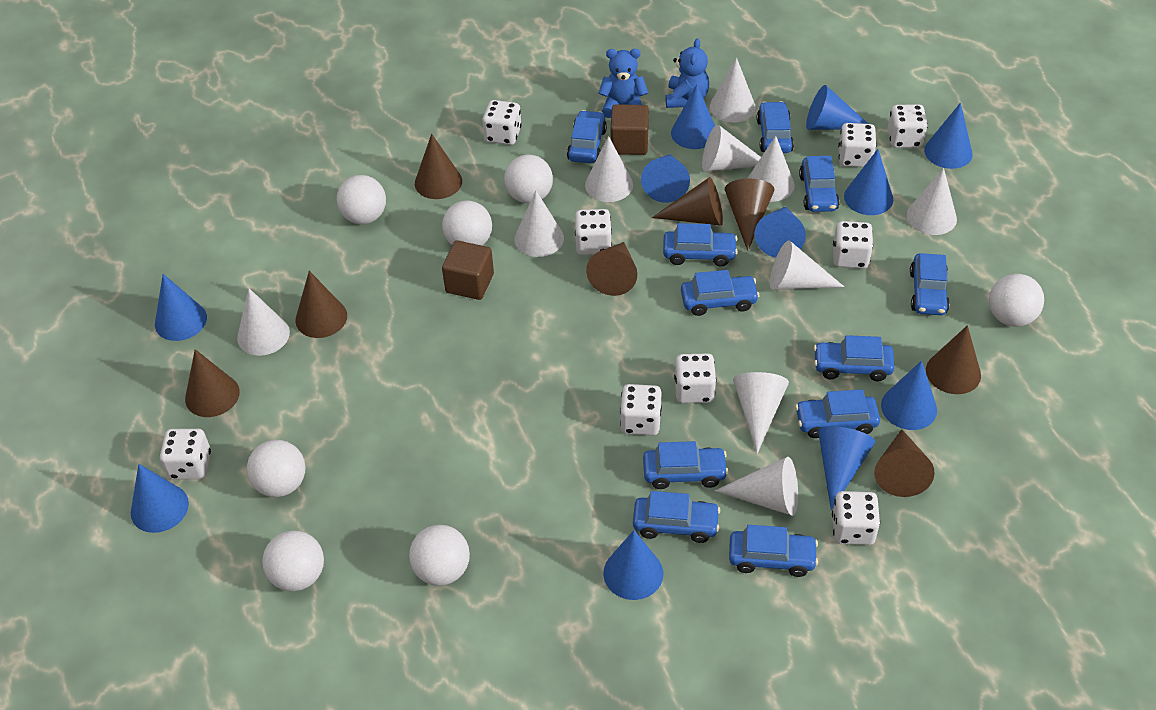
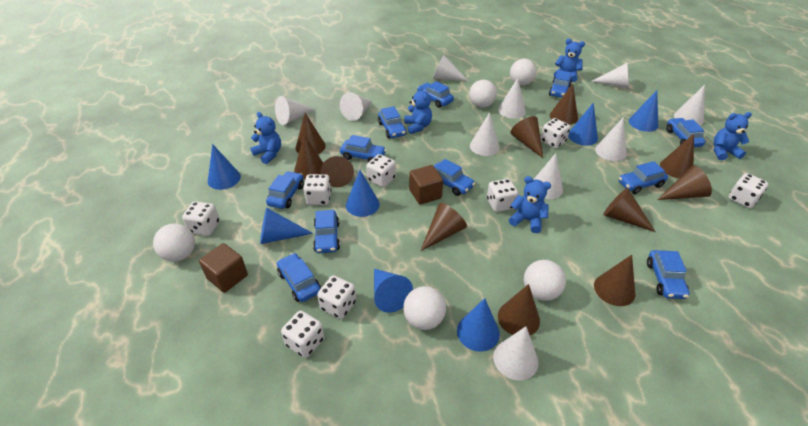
blue cone: [131,464,189,533] [155,274,207,341] [603,530,663,600] [641,154,690,203] [671,84,715,149] [754,207,806,257] [806,85,868,130] [818,426,876,510] [844,149,893,215] [881,361,937,430] [924,103,973,169] = 11 -> [208,144,241,190] [260,208,313,244] [346,170,380,217] [374,269,413,313] [457,298,500,352] [568,103,598,146] [629,90,658,132] = 7
blue teddy bear: [598,49,648,118] [665,38,709,108] = 2 -> [250,112,281,164] [405,85,432,134] [509,176,551,233] [554,39,585,82] [714,112,752,160] = 5
brown cone: [185,349,240,417] [295,271,347,338] [415,134,462,199] [586,242,637,296] [652,177,723,226] [725,179,774,251] [874,429,935,497] [926,325,981,394] = 8 -> [294,135,323,180] [296,113,326,154] [321,156,354,187] [421,203,467,251] [498,284,540,335] [510,116,544,159] [550,84,578,125] [594,255,635,306] [603,188,655,232] [657,166,712,200] [660,134,694,178] = 11
white ball: [247,440,306,497] [262,531,324,591] [336,175,386,224] [409,525,470,586] [442,200,492,246] [504,154,553,203] [989,274,1044,327] = 7 -> [153,223,195,262] [403,286,446,330] [469,80,497,108] [510,59,536,85] [524,260,566,301] = 5
white dice: [160,429,211,479] [483,100,522,145] [575,209,612,255] [620,384,662,435] [674,354,716,403] [832,491,880,545] [833,221,873,269] [838,123,877,167] [888,104,928,148] = 9 -> [182,201,220,236] [281,310,324,358] [303,174,331,205] [317,275,356,319] [366,154,396,187] [487,179,518,212] [541,118,571,148] [728,173,768,208] = 8

